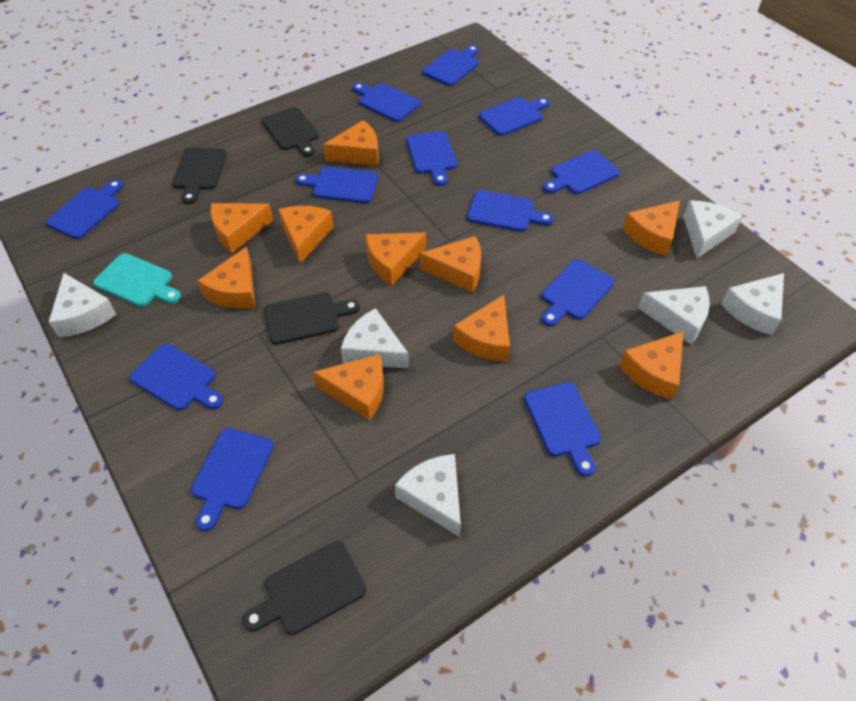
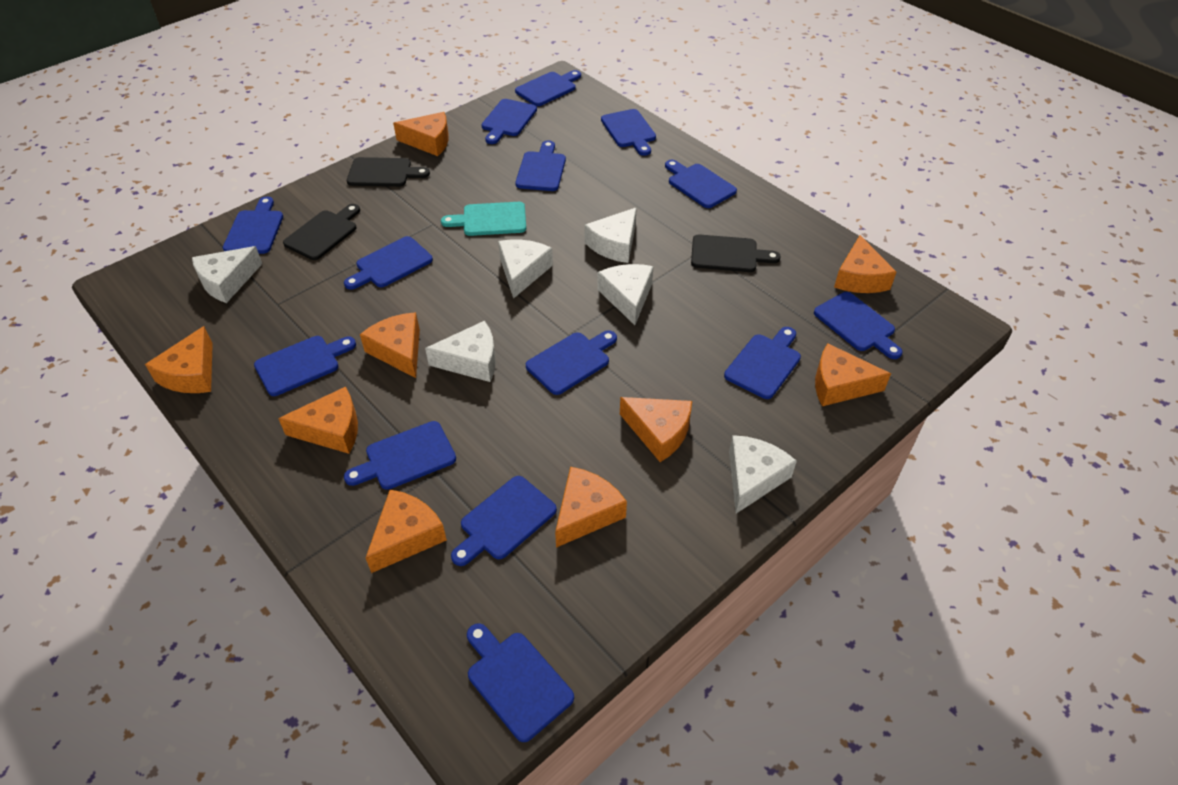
black cutting board: [173,148,227,204] [243,541,366,635] [262,107,319,157] [264,292,360,345] = 4 -> [283,204,360,260] [347,157,430,187] [691,234,781,272] = 3
blue cutting board: [46,179,123,239] [130,344,224,411] [191,428,274,531] [295,166,378,203] [352,83,421,122] [407,131,457,186] [422,45,479,86] [467,190,554,232] [479,97,550,136] [524,382,601,477] [542,259,615,326] [543,150,620,194] = 12 -> [223,196,283,254] [254,336,356,396] [344,236,433,290] [344,421,456,490] [451,476,557,566] [467,623,574,742] [481,99,537,144] [515,70,581,106] [515,140,566,191] [526,330,617,395] [601,109,656,156] [665,160,737,208] [724,327,801,399] [814,292,903,359] = 14
orange cheese: [197,247,255,309] [210,203,273,253] [278,206,333,264] [313,354,384,420] [323,120,379,166] [366,233,426,286] [419,236,481,293] [453,295,510,361] [619,331,684,400] [623,200,680,256] = 10 -> [145,326,213,393] [278,387,358,454] [360,312,420,378] [366,490,447,573] [393,112,449,156] [555,467,627,548] [620,397,692,462] [815,343,891,406] [834,235,896,293] = 9

